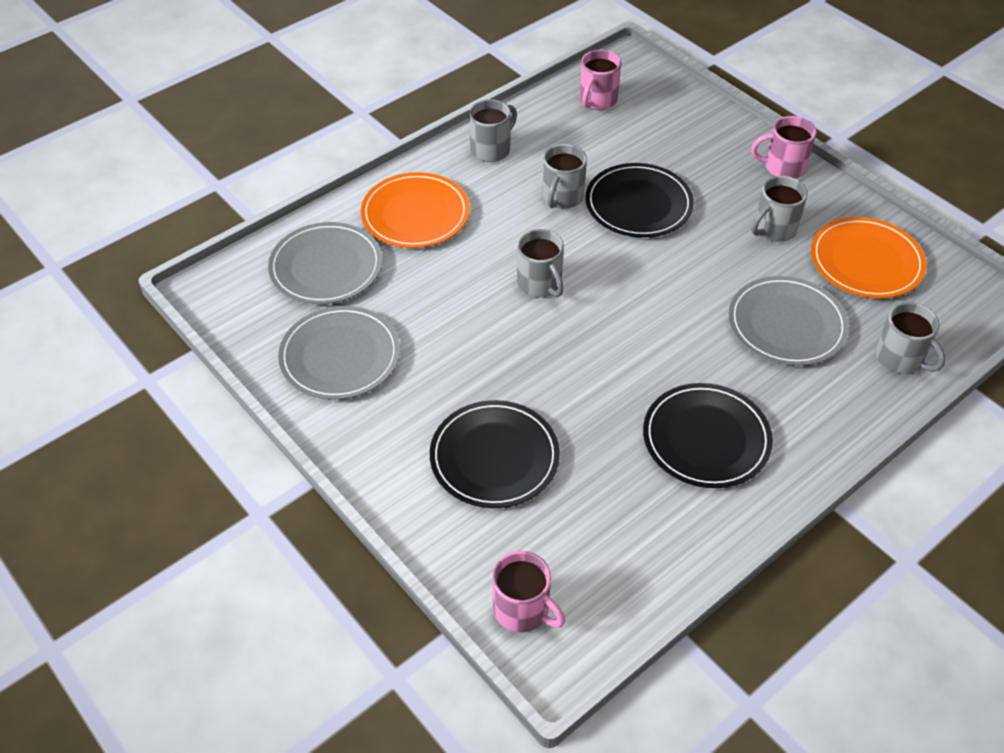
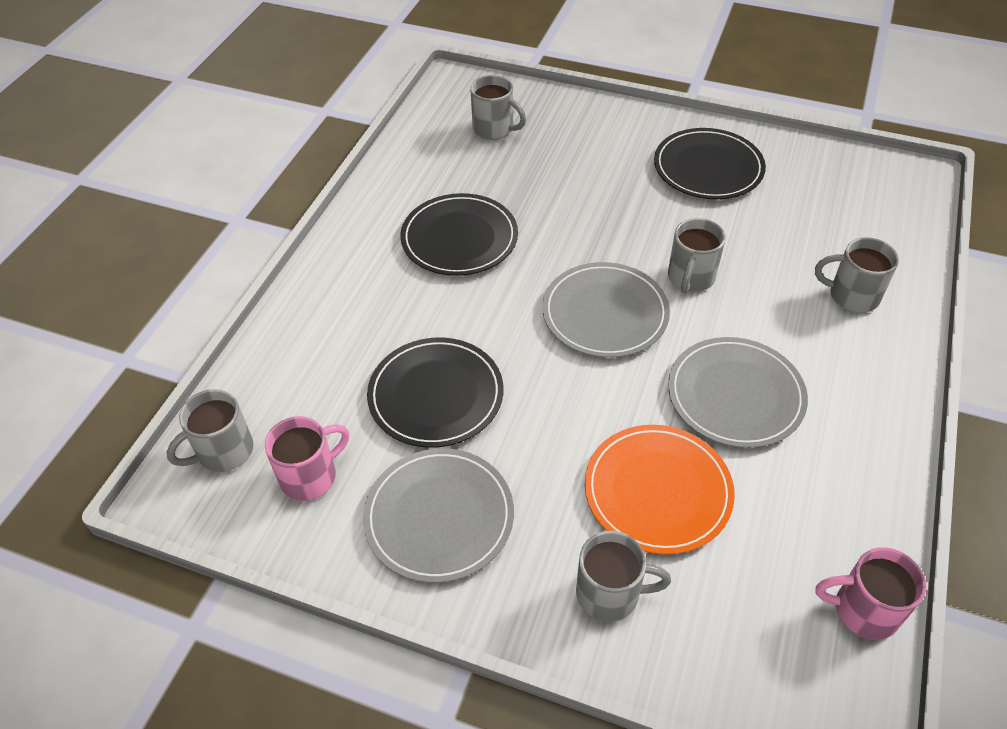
orange plate: [361,172,470,248] [811,217,927,298] = 2 -> [585,425,735,555] = 1
pink mug: [492,551,565,633] [579,50,621,110] [751,116,816,179] = 3 -> [265,416,349,501] [815,547,926,640] = 2

